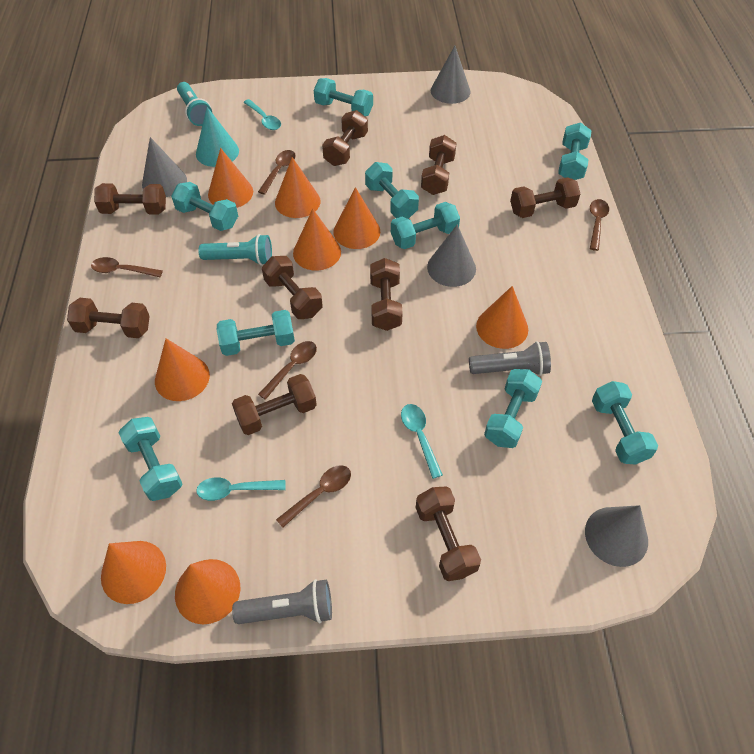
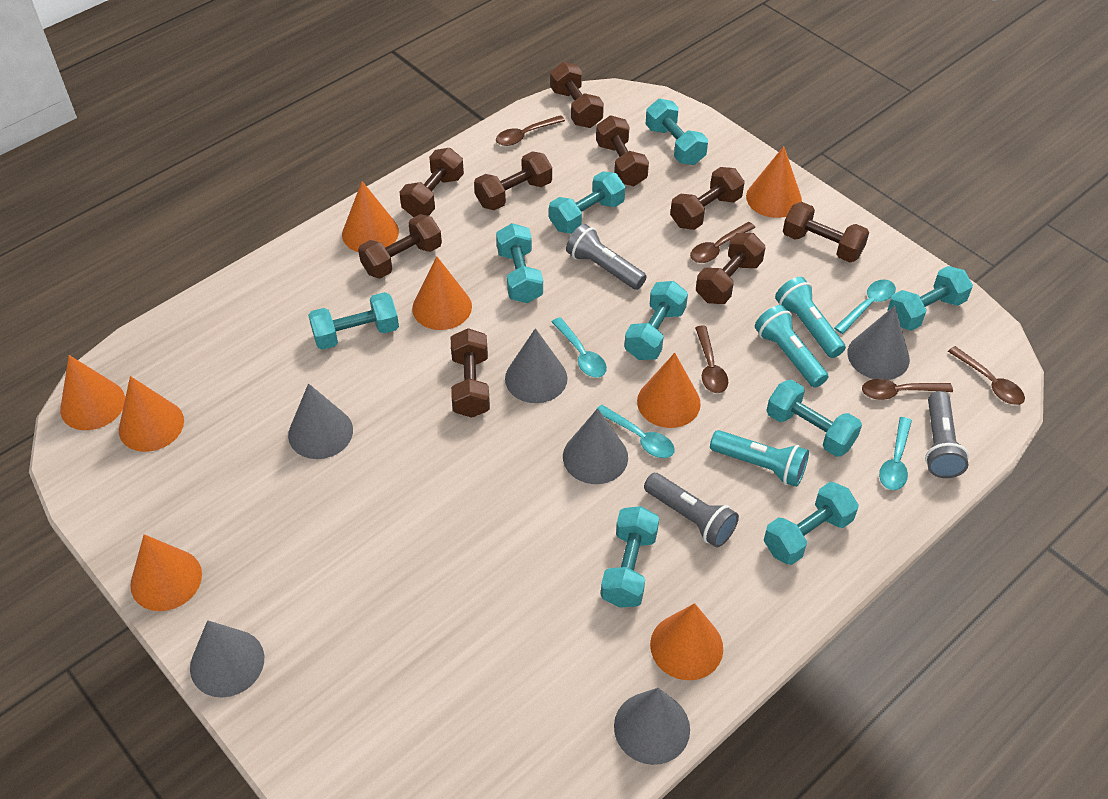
grey cone: [142,137,187,197] [427,224,476,287] [431,46,471,104] [585,505,648,567] = 4 -> [190,620,264,698] [288,383,353,459] [505,328,567,403] [563,408,628,484] [614,688,690,765] [847,306,910,380] = 6
grey flashlight: [232,579,332,624] [469,341,551,376] = 2 -> [566,224,647,290] [644,473,739,548] [925,391,969,478] = 3
turquoise cone: [196,107,239,167] = 1 -> none = 0
turquoise flashlight: [177,82,212,126] [198,234,272,265] = 2 -> [710,430,809,487] [755,305,828,388] [775,277,846,358] = 3
turquoise spoon: [196,477,286,501] [243,99,281,130] [401,404,443,479] = 3 -> [552,317,607,378] [595,404,675,458] [834,279,896,334] [879,417,912,490] = 4

